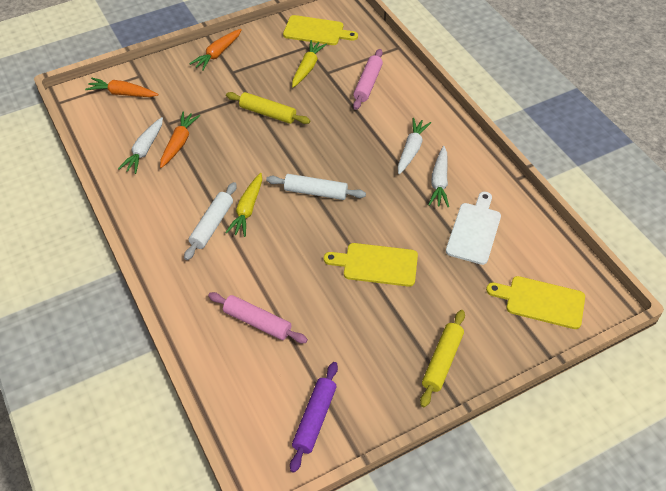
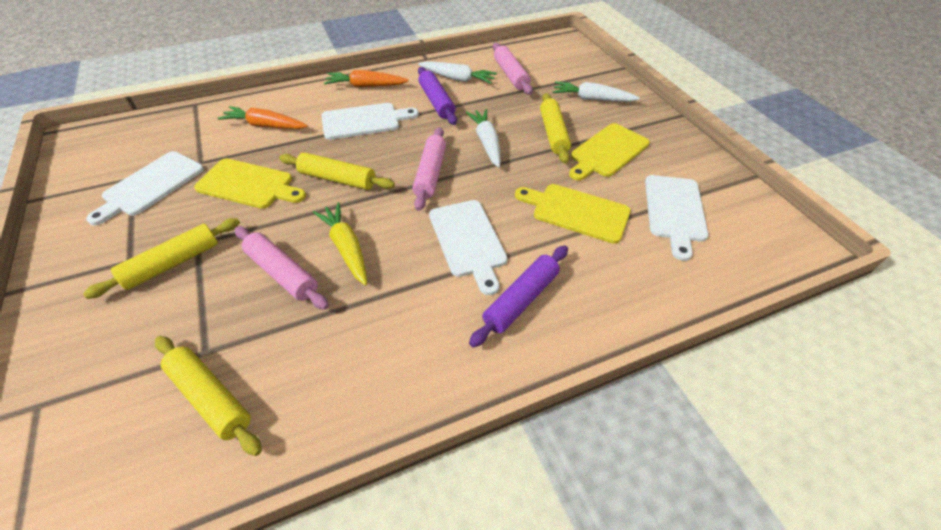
orange carrot: [85,78,159,97] [160,112,200,168] [189,29,242,71] = 3 -> [218,106,308,129] [324,70,409,87] = 2
pink rolling pin: [208,292,308,343] [353,49,383,110] = 2 -> [235,226,329,310] [413,127,446,211] [493,43,533,95] = 3
purple rolling pin: [290,362,338,473] = 1 -> [418,67,457,125] [469,245,568,348] = 2
white cutting board: [446,192,501,265] = 1 -> [86,151,204,225] [321,103,419,140] [429,200,507,295] [645,175,708,261] = 4
white rolling pin: [184,182,237,260] [266,174,366,200] = 2 -> none = 0
yellow carrot: [225,173,262,237] [292,40,327,87] = 2 -> [313,202,367,285] = 1
yellow rolling pin: [226,92,310,124] [420,310,465,407] = 2 -> [83,218,240,299] [155,336,262,456] [279,152,395,190] [540,93,571,164] = 4

